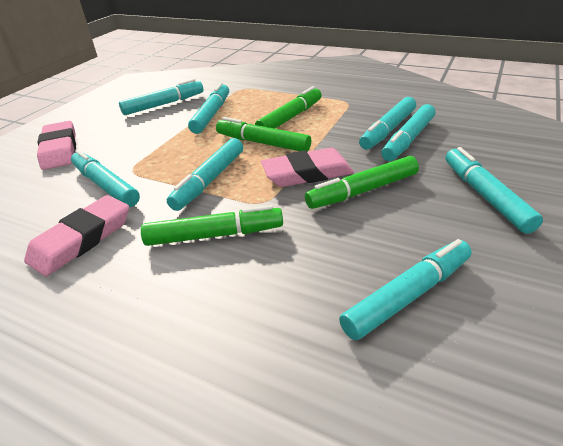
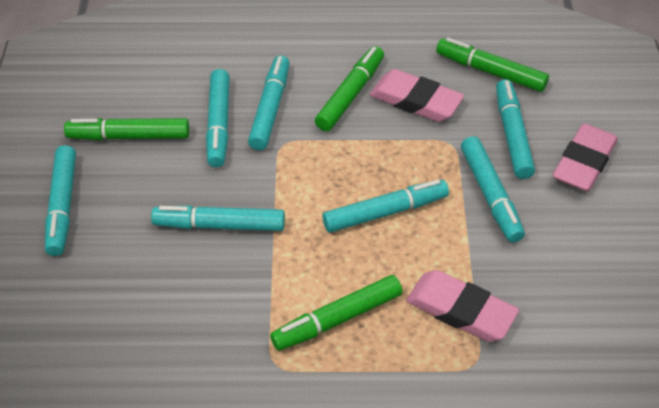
turquoise marker: [71,150,140,207] [119,79,204,115] [167,138,243,211] [188,83,229,134] [339,239,472,340] [359,97,416,150] [381,104,435,161] [446,147,543,234] = 8 -> [45,145,76,256] [151,205,285,231] [206,69,230,167] [248,55,289,150] [322,180,449,233] [461,136,525,243] [496,79,535,179] = 7

